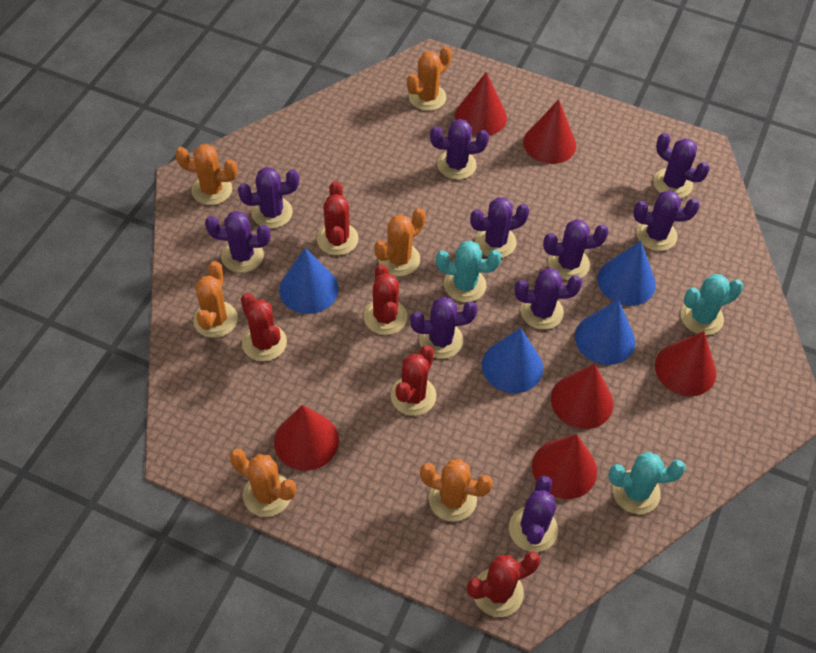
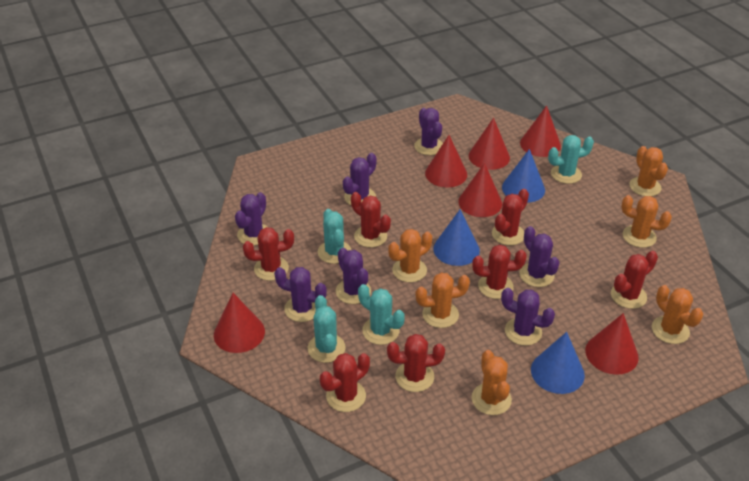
blue cone: [279,248,338,314] [482,328,543,393] [575,300,635,365] [597,241,656,306] = 4 -> [433,210,480,266] [502,149,545,203] [531,332,585,394] = 3
purple cactus: [205,211,270,273] [238,167,299,229] [410,297,478,359] [430,119,489,180] [470,197,530,258] [509,476,558,552] [515,268,582,330] [543,219,609,280] [633,190,700,251] [653,133,710,198] = 10 -> [235,192,267,246] [274,267,327,322] [336,248,371,304] [343,153,377,205] [414,108,443,155] [501,288,555,346] [519,226,560,287] = 7
red cactus: [241,293,287,361] [317,181,359,256] [364,264,407,335] [391,345,436,416] [467,551,541,617] = 5 -> [243,227,294,281] [320,353,370,412] [351,192,391,248] [387,334,445,392] [472,245,527,299] [492,189,529,246] [611,251,658,309] = 7
turquoise cactus: [436,241,501,302] [608,452,686,514] [680,274,743,335] = 3 -> [308,295,346,363] [318,209,351,264] [358,284,405,345] [548,135,594,184] = 4

